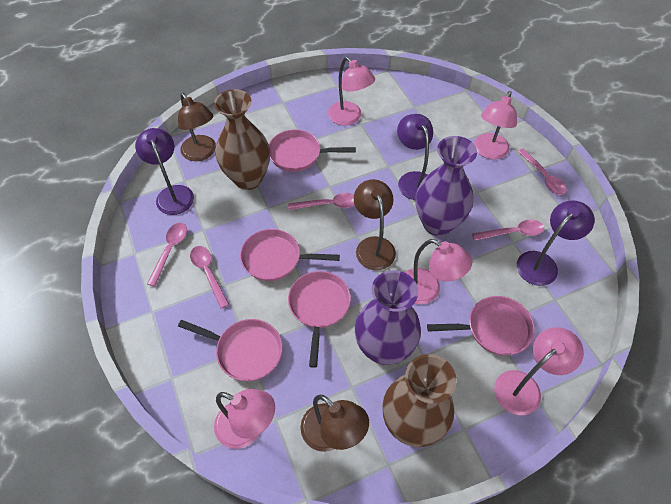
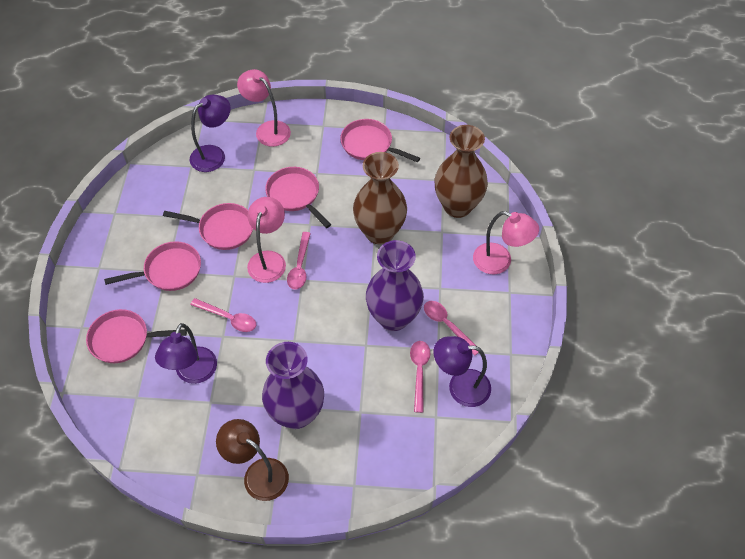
brown lamp: [178,93,216,161] [300,395,369,452] [354,179,396,270] = 3 -> [216,419,289,501] = 1
pink lamp: [214,389,275,449] [328,57,375,126] [404,239,472,304] [474,91,517,160] [494,327,584,415] = 5 -> [237,69,291,147] [247,197,286,283] [473,211,539,274] = 3
pink spoon: [147,223,187,286] [190,246,229,309] [288,193,355,210] [472,220,544,241] [518,149,567,195] = 5 -> [190,298,256,332] [287,232,311,290] [410,341,430,413] [424,301,479,356] = 4

